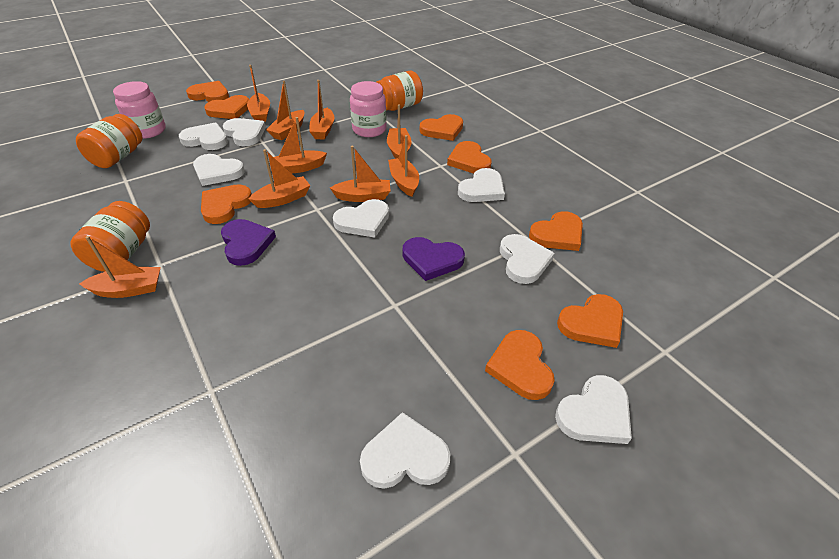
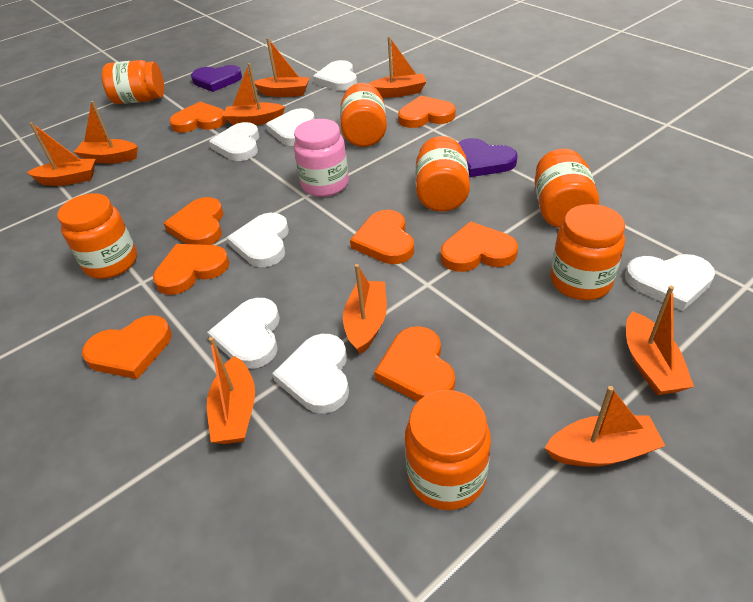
orange jar: [70,201,150,272] [76,114,142,168] [376,71,423,111] = 3 -> [58,193,137,279] [102,60,164,104] [340,83,387,147] [405,390,491,510] [416,136,470,212] [534,149,599,228] [551,204,625,300] = 7
pink jar: [113,81,166,139] [350,81,387,137] = 2 -> [294,119,349,197] = 1
white heart: [179,122,228,150] [193,154,245,186] [223,118,266,146] [333,199,389,238] [360,412,451,489] [458,168,505,202] [500,234,555,284] [555,375,632,444] = 8 -> [207,298,280,369] [209,122,259,161] [227,213,289,267] [266,108,315,146] [272,334,349,414] [313,60,357,91] [625,254,715,311] = 7

